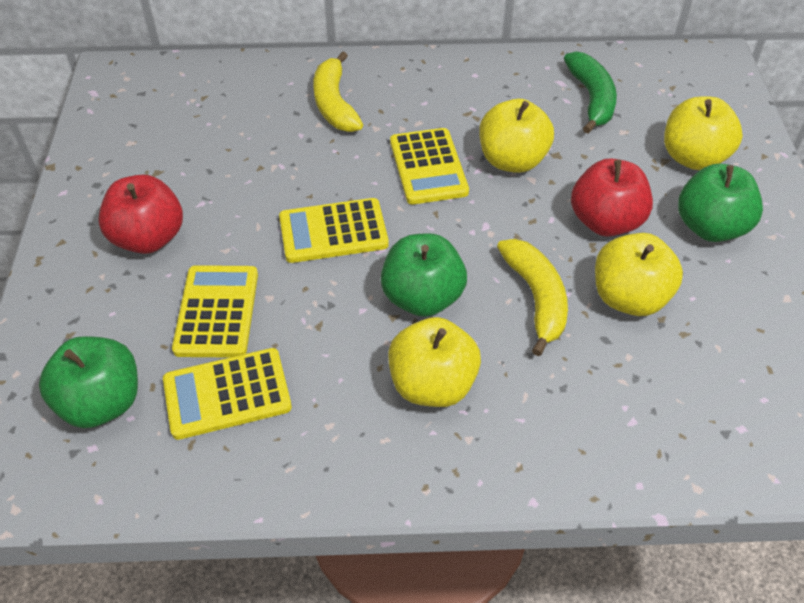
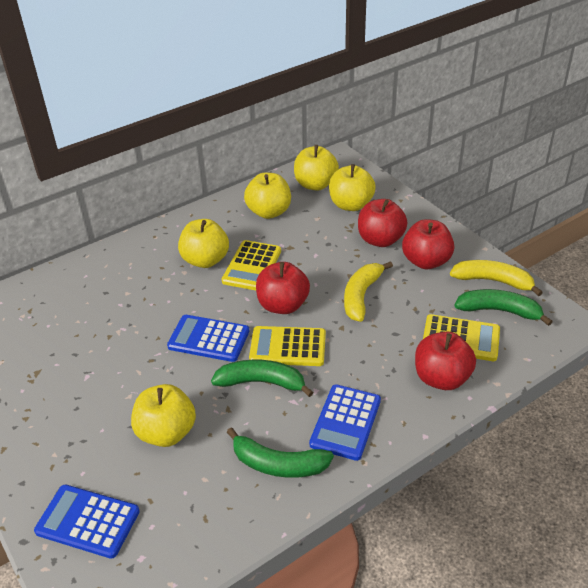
blue calculator: none = 0 -> [34,485,140,559] [167,315,249,362] [309,384,381,461] = 3
green apple: [39,336,138,428] [381,233,467,317] [678,164,763,242] = 3 -> none = 0
green banana: [564,51,617,134] = 1 -> [211,360,314,397] [227,428,334,478] [455,289,553,326] = 3
red apple: [98,175,183,254] [571,158,653,237] = 2 -> [256,262,310,314] [358,199,407,247] [402,219,454,269] [415,332,476,390] = 4
yellow apple: [388,317,481,407] [479,99,554,173] [595,233,683,316] [664,97,743,170] = 4 -> [131,384,196,447] [178,219,229,268] [244,172,291,219] [294,145,339,191] [329,164,376,211] = 5
yellow calculator: [163,348,292,440] [172,265,258,358] [279,198,389,263] [390,128,469,204] = 4 -> [222,240,281,290] [249,326,326,366] [423,314,500,361] = 3

